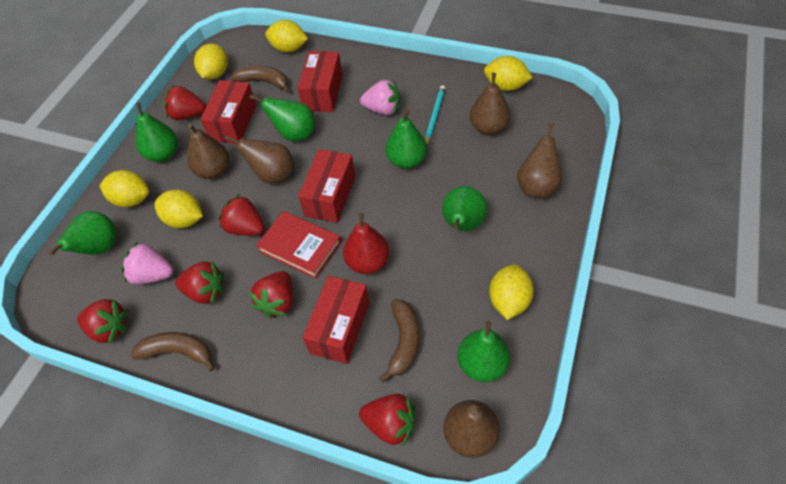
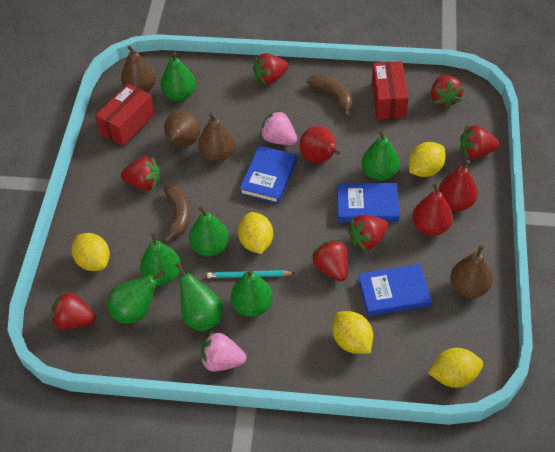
blue book: none = 0 -> [239,146,297,204] [337,183,400,222] [358,264,432,316] = 3
brown banana: [130,332,215,371] [231,66,290,93] [379,299,419,382] = 3 -> [164,185,190,243] [307,75,352,117] = 2
brown pear: [187,124,229,179] [224,135,294,184] [443,400,500,458] [470,73,510,135] [517,122,562,198] = 5 -> [121,46,156,93] [164,110,200,147] [198,113,235,162] [450,245,493,298] = 4
green pear: [49,211,116,256] [135,102,178,162] [250,95,316,141] [385,109,427,169] [442,186,487,231] [457,321,510,382] = 6 -> [108,270,165,324] [140,232,181,285] [161,52,196,101] [176,263,223,331] [189,206,229,257] [231,269,273,317] [361,131,400,181] = 7
red book: [256,211,341,279] = 1 -> none = 0
red box: [200,80,256,144] [297,51,343,112] [298,149,355,223] [303,276,370,364] = 4 -> [95,84,155,146] [372,61,409,119] = 2
red pear: [343,213,390,274] = 1 -> [299,126,340,163] [412,184,453,236] [438,160,478,211] = 3
red strawberry: [77,299,128,344] [164,85,206,120] [175,261,224,304] [218,194,265,236] [248,271,293,318] [359,394,415,447] = 6 -> [51,290,96,329] [121,156,160,191] [253,53,289,85] [311,239,348,282] [347,215,388,251] [431,75,463,109] [460,125,499,159] = 7
yellow lemon: [99,170,149,207] [154,189,203,228] [194,43,228,79] [265,20,308,53] [484,56,533,91] [489,264,534,320] = 6 -> [72,233,110,271] [238,212,273,254] [332,311,373,354] [409,142,446,177] [428,348,483,388] = 5

